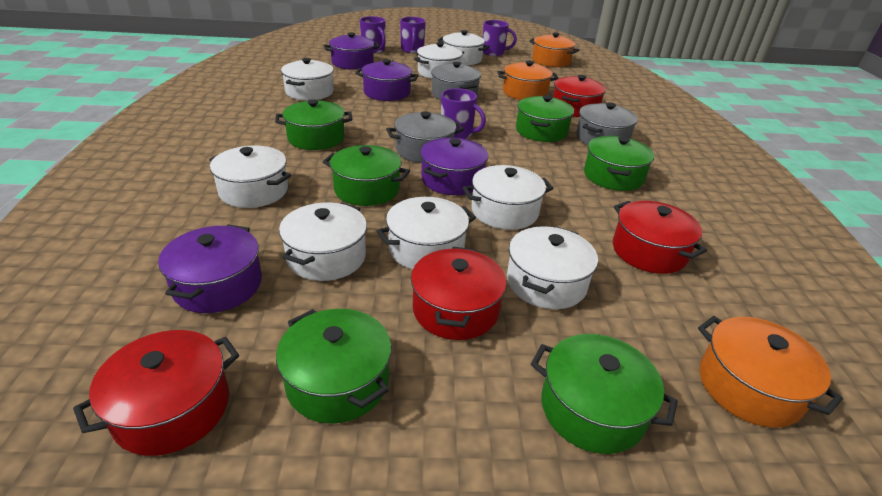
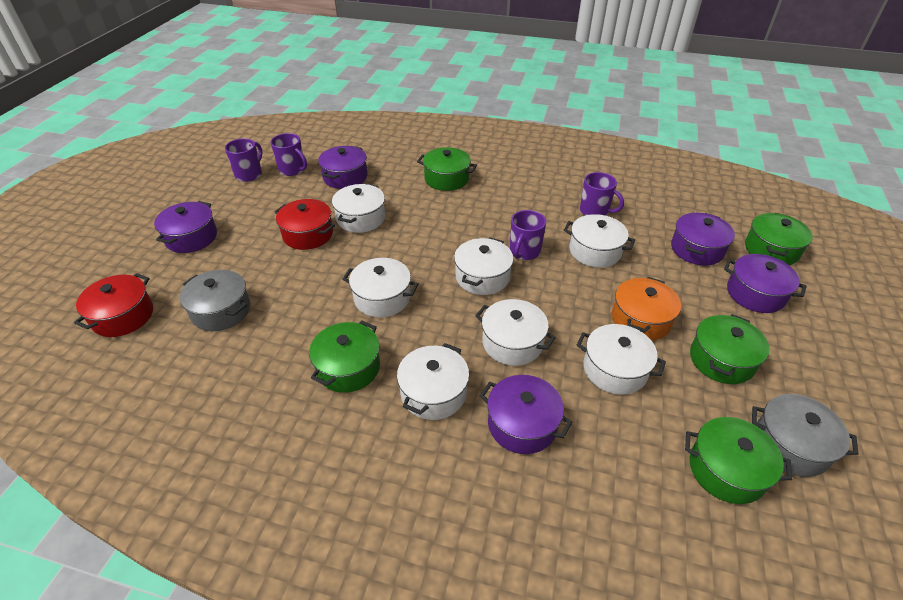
green pot: [275,99,352,150] [276,309,392,423] [323,145,410,206] [516,95,574,142] [531,334,678,454] [584,136,654,191] = 6 -> [309,321,380,393] [417,147,477,191] [685,417,792,504] [690,314,770,384] [745,213,813,265] = 5
grey pot: [386,111,464,163] [431,62,481,100] [576,102,638,145] = 3 -> [180,270,250,331] [752,394,859,477] = 2
orange pot: [497,61,559,100] [529,33,580,67] [698,316,843,428] = 3 -> [612,277,681,341] = 1
purple pot: [158,224,262,313] [323,32,380,70] [355,59,419,101] [420,138,488,195] = 4 -> [154,201,217,253] [318,146,367,189] [480,375,572,454] [671,213,735,266] [724,254,807,313] = 5
red pot: [73,330,239,456] [411,247,507,340] [553,75,606,117] [613,201,707,274] = 4 -> [74,273,153,337] [275,199,335,250] = 2
white pot: [209,145,291,208] [279,203,367,281] [281,58,334,100] [377,197,476,270] [414,42,464,79] [438,30,490,65] [463,165,554,230] [507,226,598,309] = 8 -> [332,184,385,233] [343,258,419,317] [397,343,469,420] [454,237,513,295] [475,299,556,366] [564,214,635,268] [577,324,666,395] = 7

